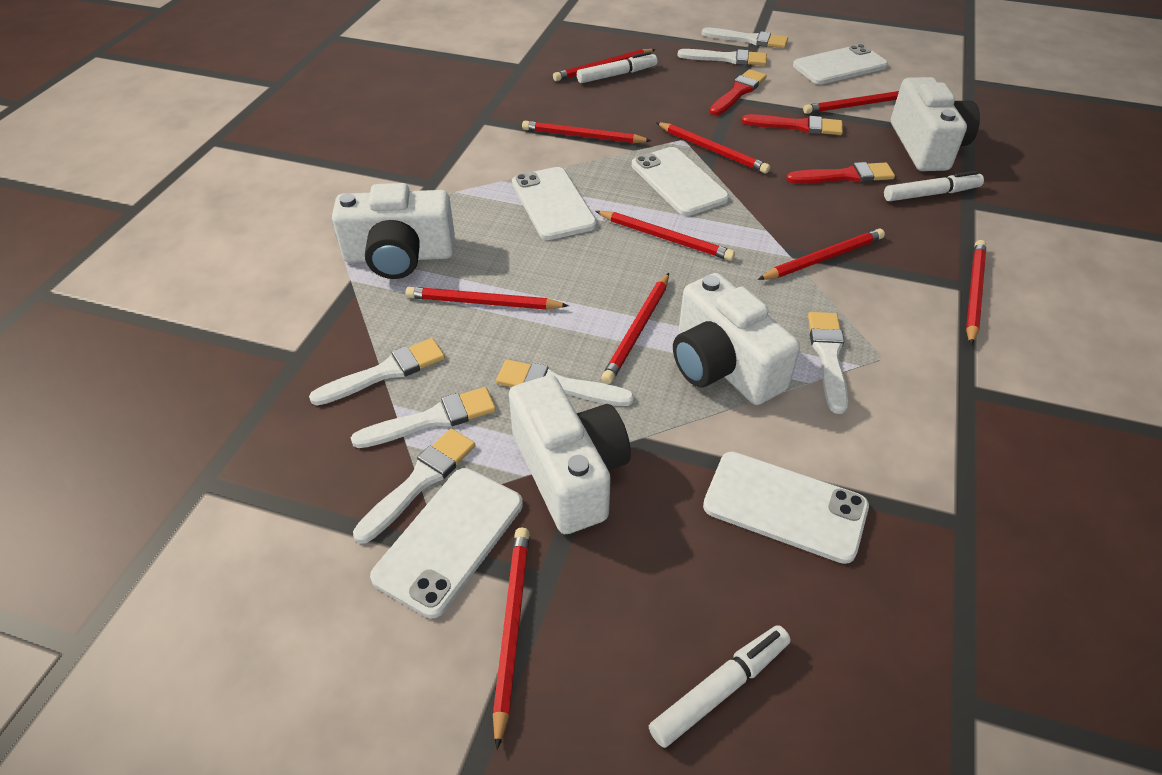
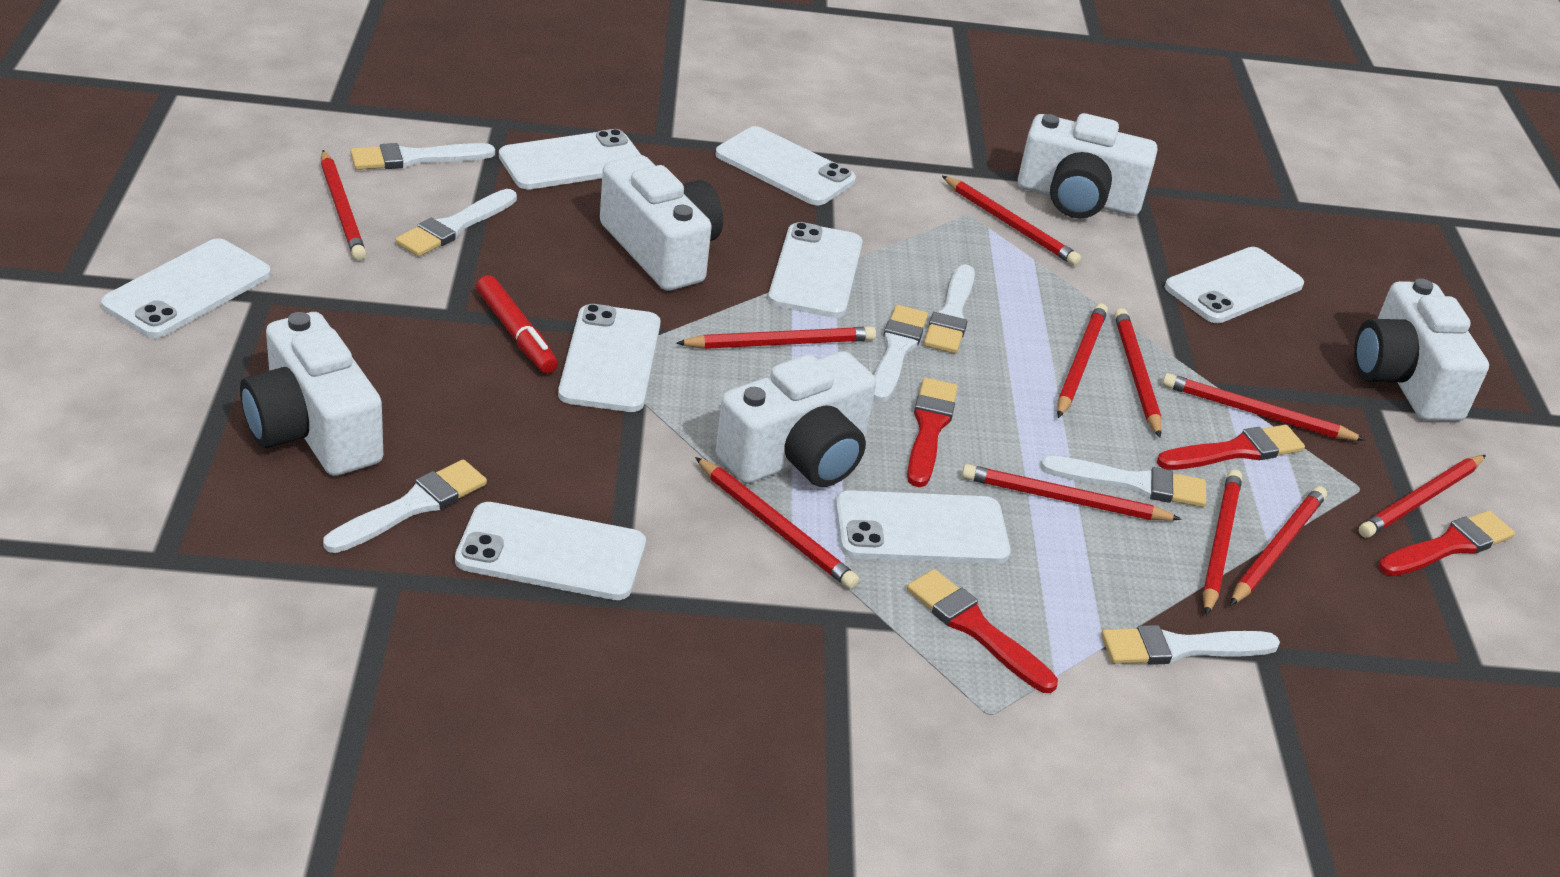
red brush: [710,69,767,115] [742,114,843,135] [786,162,895,184] = 3 -> [907,378,958,487] [907,569,1058,693] [1157,425,1305,470] [1379,510,1515,576] = 4
red marker: none = 0 -> [476,275,558,374] = 1
red pencil: [406,287,569,310] [493,528,530,750] [522,121,651,143] [553,49,656,81] [596,211,735,261] [601,273,669,384] [656,122,770,174] [758,228,885,280] [803,91,899,114] [966,240,986,345] = 10 -> [321,150,366,260] [676,327,876,349] [695,457,859,589] [942,176,1081,266] [962,464,1182,521] [1057,303,1108,418] [1115,308,1162,438] [1162,373,1365,441] [1202,469,1242,616] [1230,486,1327,606] [1359,455,1486,538] = 11
white camera: [332,183,455,279] [509,375,631,534] [673,273,800,405] [891,77,980,171] = 4 -> [240,312,383,476] [600,155,723,291] [716,351,876,487] [1018,113,1157,218] [1354,278,1489,421] = 5
white marker: [577,52,657,83] [649,625,790,748] [884,171,984,201] = 3 -> none = 0
white phone: [370,468,523,618] [512,167,597,240] [632,147,729,216] [703,452,869,564] [793,44,888,84] = 5 -> [101,238,271,338] [455,502,646,600] [499,129,641,190] [558,304,661,412] [716,126,856,206] [768,222,863,318] [835,490,1011,564] [1165,247,1304,323] = 8

